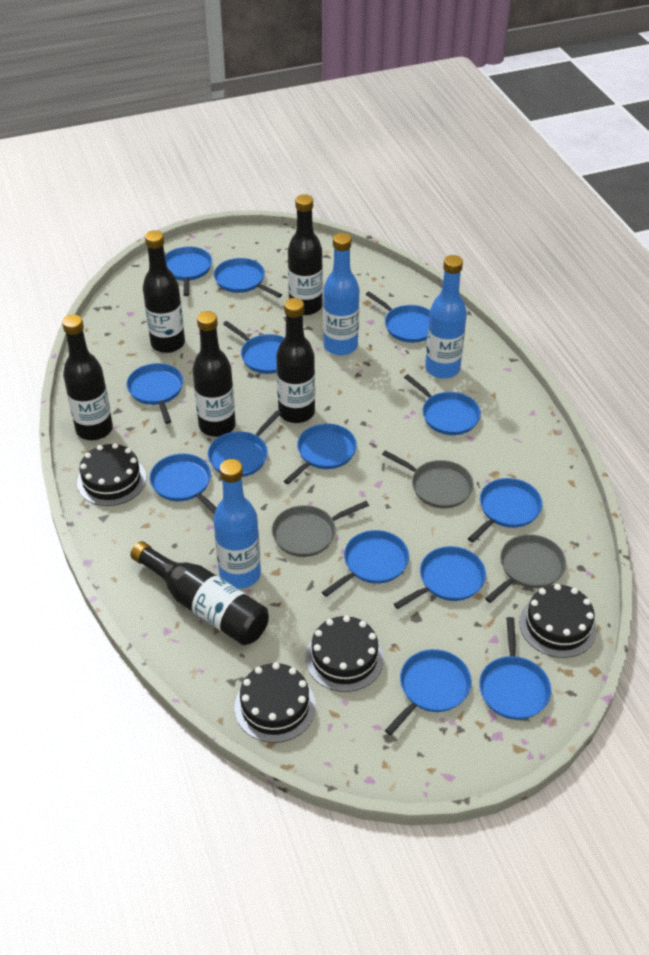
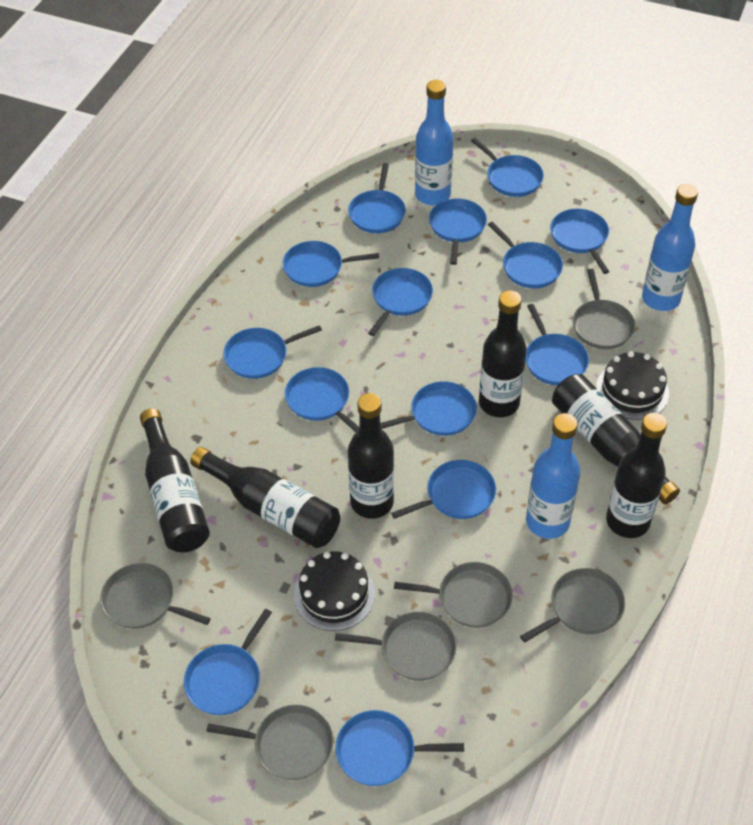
black cake: [77,443,146,506] [235,662,316,743] [305,615,384,692] [519,584,597,658] = 4 -> [294,552,375,631] [596,351,669,420] = 2
grey pan: [272,501,369,557] [382,450,474,509] [485,534,566,603] = 3 -> [100,563,211,629] [206,705,334,780] [335,612,457,681] [394,562,513,628] [520,568,625,643] [573,269,635,349] = 6

